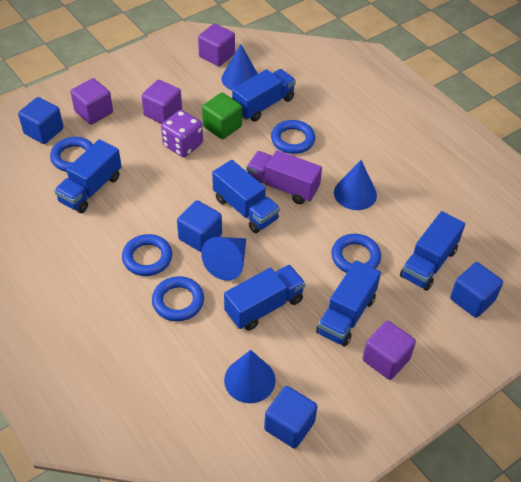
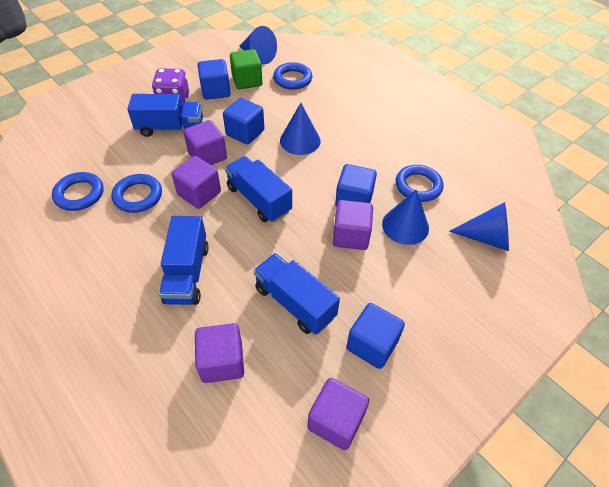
blue ring: [50,137,93,172] [122,234,172,276] [152,276,204,321] [271,120,315,154] [331,234,381,273] = 5 -> [52,172,104,211] [111,174,162,213] [273,62,312,90] [395,165,444,202] = 4
blue truck: [54,139,122,213] [212,160,280,233] [224,265,305,331] [232,69,296,122] [316,260,381,347] [400,211,465,291] = 6 -> [127,94,203,137] [159,216,209,305] [225,156,292,222] [253,253,340,335] = 4
purple cube: [70,78,113,125] [141,80,182,124] [198,23,235,66] [363,321,416,380] = 4 -> [172,156,221,209] [183,120,227,165] [195,323,244,383] [307,378,369,450] [333,200,373,250] = 5
purple truck: [247,150,322,204] = 1 -> none = 0

